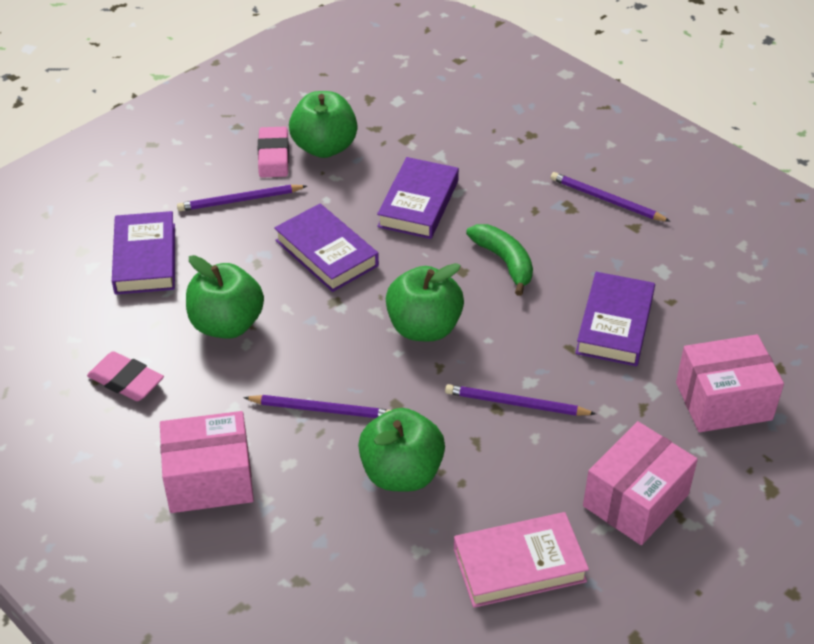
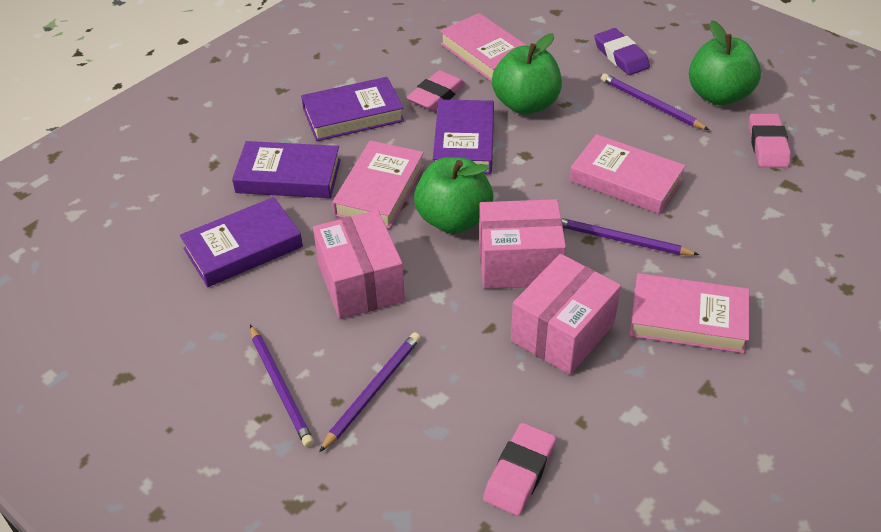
green apple: [186,255,264,339] [289,91,358,158] [358,408,445,492] [386,263,464,342] = 4 -> [414,157,493,234] [492,33,562,115] [689,20,761,106] = 3
green banana: [466,224,533,296] = 1 -> none = 0
pink book: [454,512,589,608] = 1 -> [332,140,424,229] [440,13,527,82] [570,134,685,214] [630,273,749,353] = 4
pink eraser: [87,351,164,401] [258,127,289,178] = 2 -> [407,70,466,111] [483,423,556,516] [749,114,791,168] = 3
purple eraser: none = 0 -> [594,28,650,75] = 1

